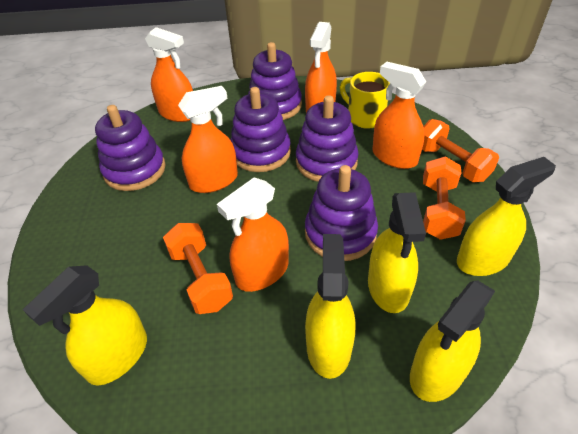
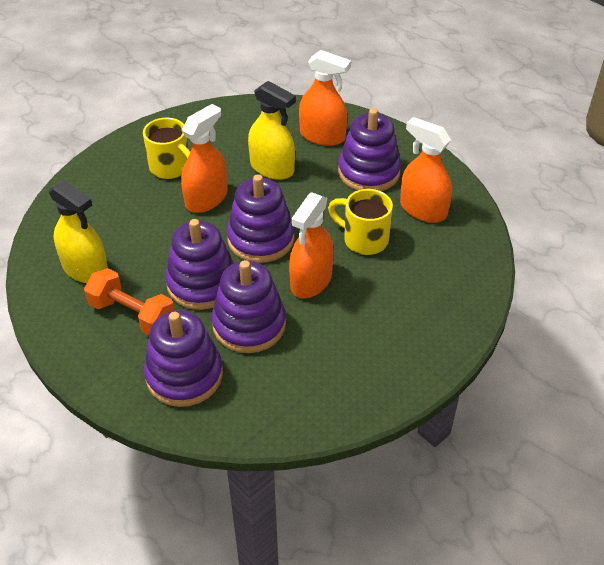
orange dumbbell: [163,223,233,314] [422,119,499,182] [423,156,466,240] = 3 -> [84,268,174,335] = 1
orange spray bottle: [145,27,193,122] [178,86,238,193] [217,177,289,292] [305,22,337,113] [372,62,426,169] = 5 -> [181,104,228,213] [289,192,334,298] [299,50,351,146] [400,117,452,223] = 4
yellow mug: [339,72,390,129] = 1 -> [143,118,190,179] [328,189,393,255] = 2
yellow spray bottle: [23,265,147,385] [305,234,355,379] [368,192,426,313] [410,281,495,402] [457,157,556,276] = 5 -> [49,180,108,283] [248,81,296,180] = 2

